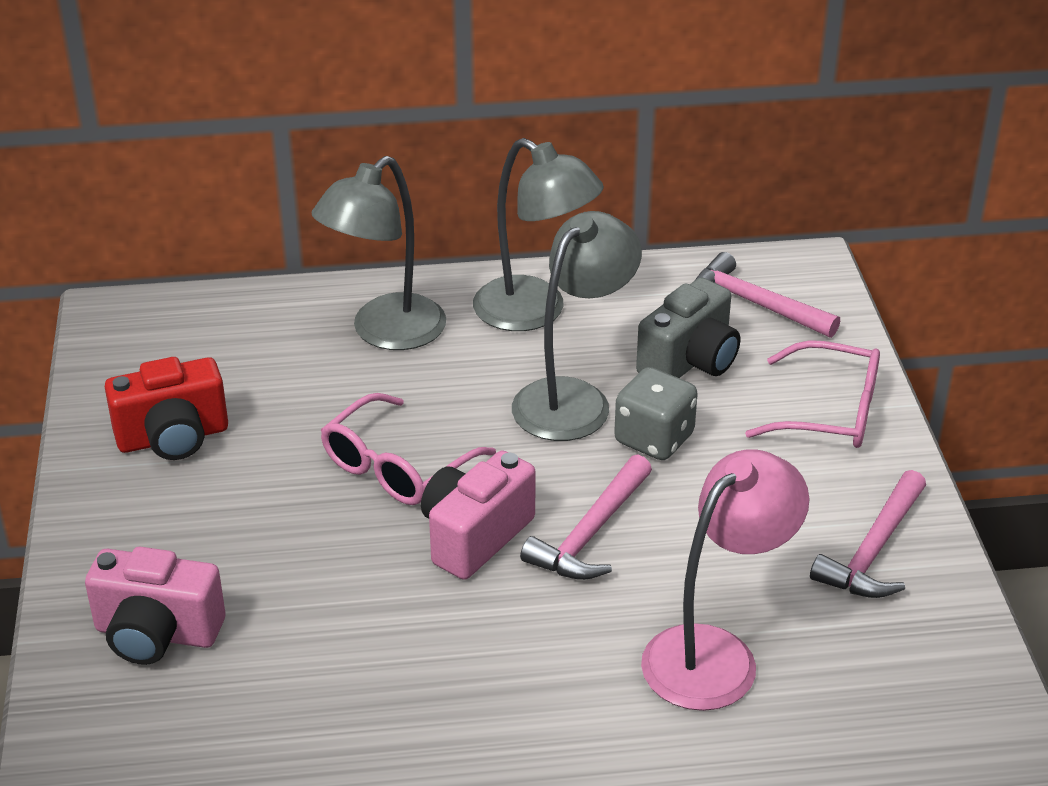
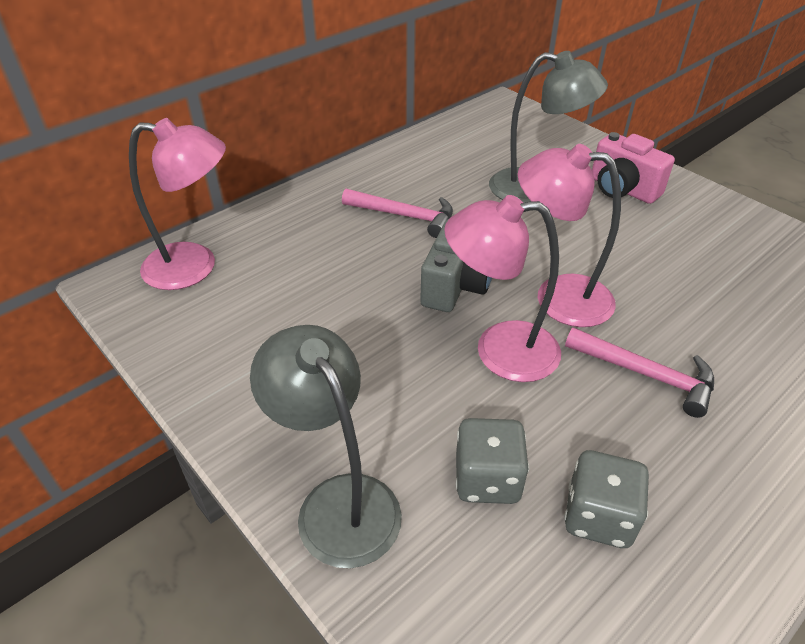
grey dice: [614,367,698,460] = 1 -> [455,418,529,504] [564,450,649,548] = 2
grey lamp: [312,156,446,350] [473,138,604,331] [512,211,642,441] = 3 -> [250,325,402,568] [489,51,608,203] = 2
pink camera: [85,547,225,665] [421,450,536,580] = 2 -> [592,132,675,204] = 1
pink glasses: [321,393,496,505] [745,340,880,448] = 2 -> none = 0
pink hammer: [520,454,652,580] [695,252,840,338] [810,470,926,598] = 3 -> [342,189,453,238] [565,327,714,418] = 2
pink lamp: [641,449,809,711] = 1 -> [129,118,226,290] [444,195,561,382] [518,144,621,327] = 3
red camera: [105,357,228,460] = 1 -> none = 0

